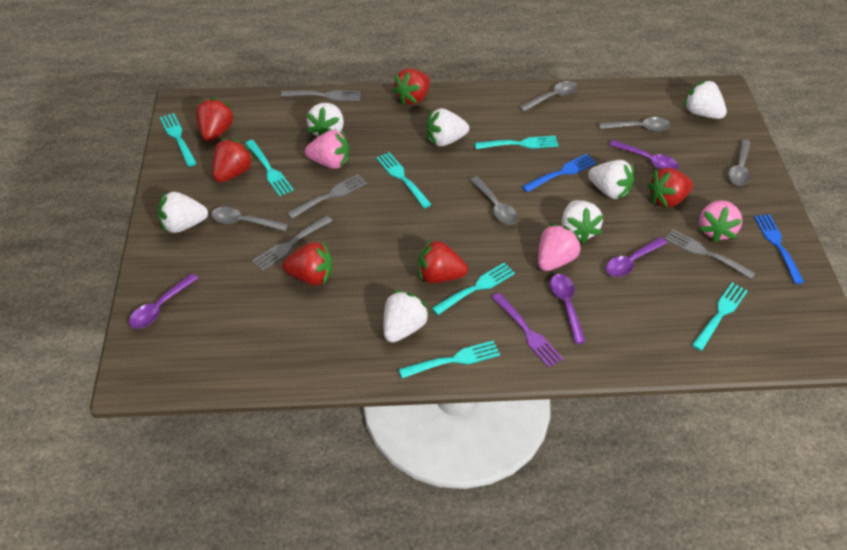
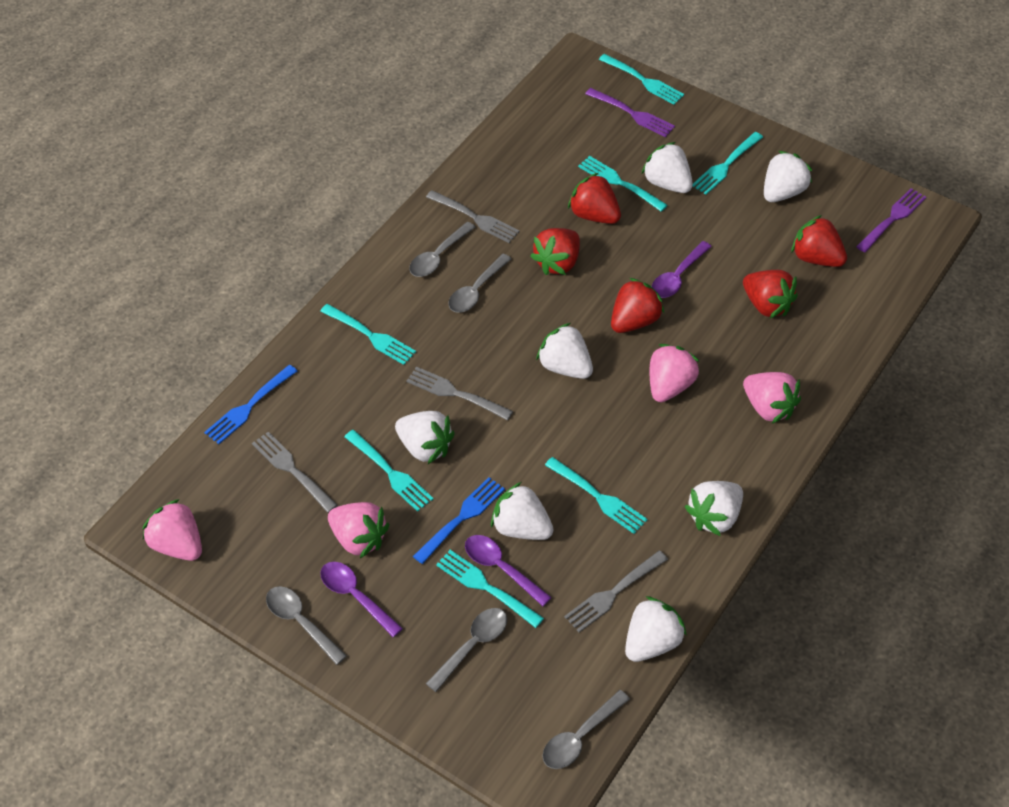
pink strawberry: [305,130,349,169] [538,223,582,271] [699,200,742,242] = 3 -> [142,499,202,561] [328,502,389,558] [650,344,700,402] [743,372,801,424] = 4
purple fork: [491,293,563,368] = 1 -> [585,88,675,137] [856,188,926,252] = 2
purple spoon: [129,273,198,328] [550,274,586,344] [606,237,667,277] [609,140,679,170] = 4 -> [320,562,403,637] [465,535,552,606] [652,241,712,298] = 3
red strawberry: [196,97,235,142] [212,139,254,182] [282,241,332,285] [392,69,430,105] [418,239,468,283] [647,168,693,207] = 6 -> [531,228,580,275] [568,173,621,224] [611,278,665,333] [743,270,798,319] [791,215,847,267] = 5

